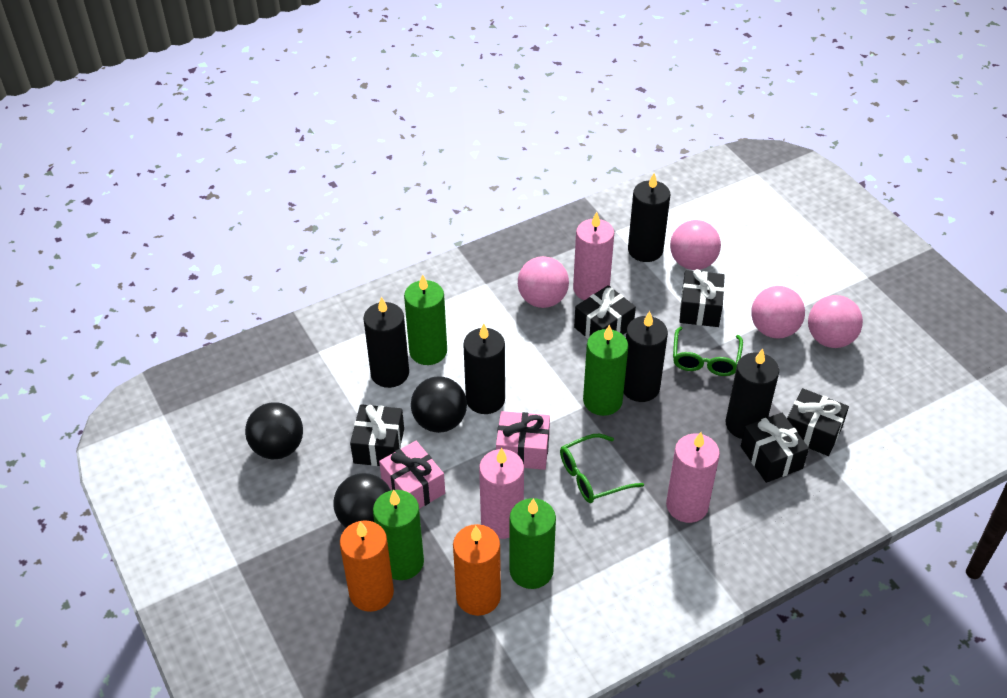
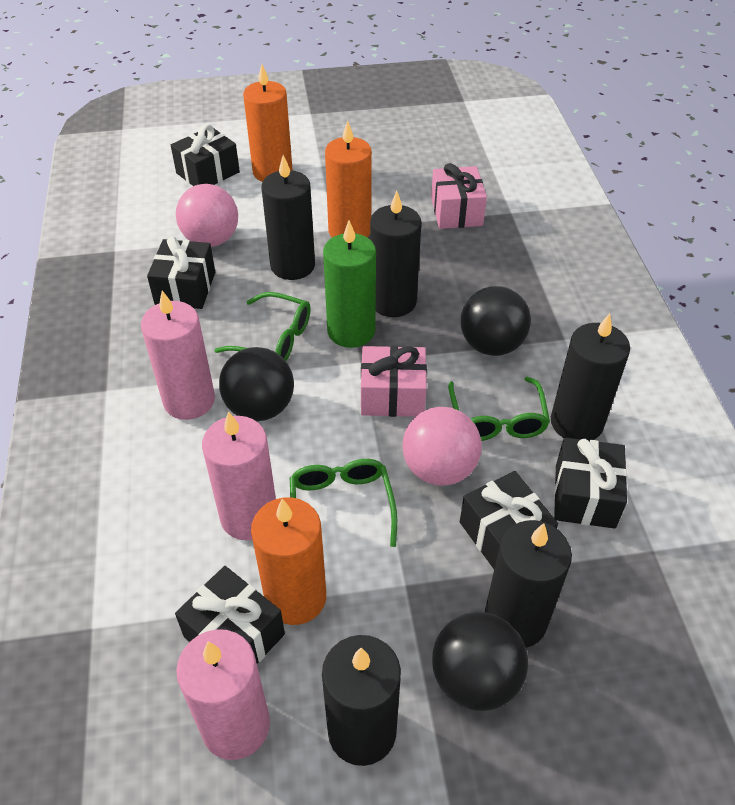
green candle: [373,490,424,580] [404,274,447,365] [510,498,556,589] [583,324,628,416] = 4 -> [323,220,376,348] = 1
green glasses: [560,434,644,503] [673,327,743,376] = 2 -> [214,292,311,361] [290,459,397,547] [448,377,550,441] = 3
orange candle: [340,520,394,612] [453,524,501,616] = 2 -> [243,64,293,182] [251,497,326,625] [325,120,372,238] = 3
pink ball: [518,256,569,308] [670,220,721,270] [751,286,805,339] [808,295,863,348] = 4 -> [176,184,238,247] [403,407,482,486] = 2

